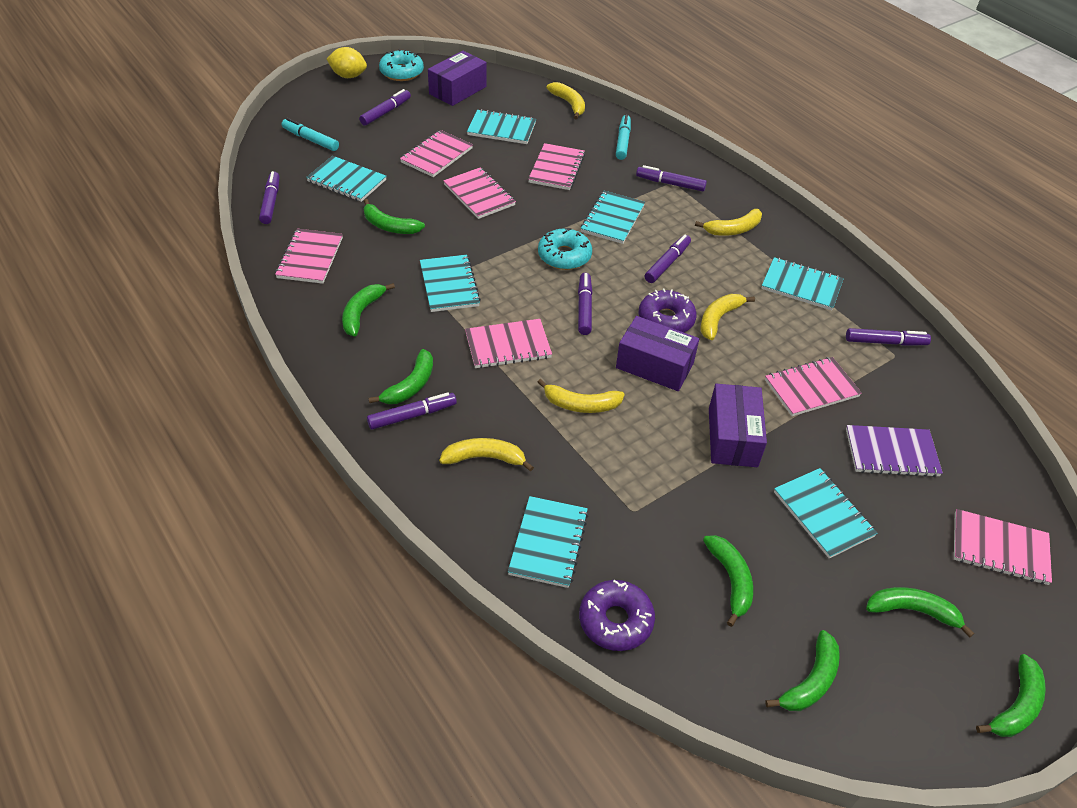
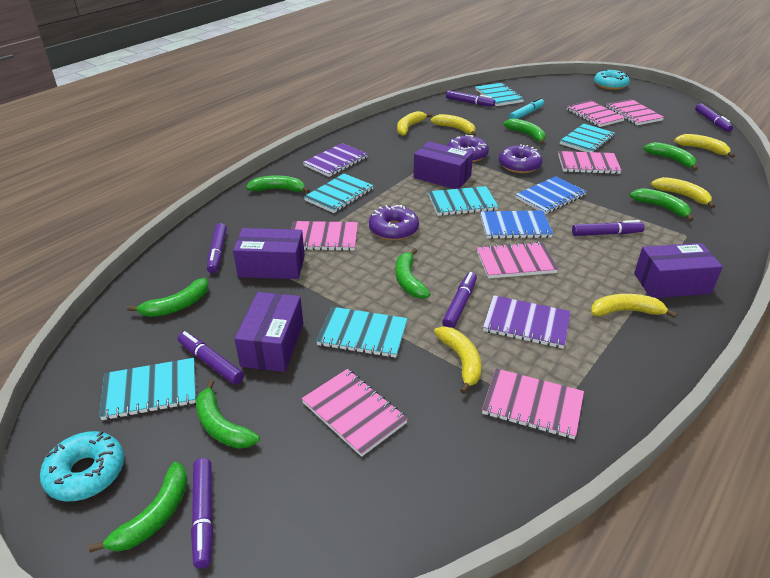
blue notebook: none = 0 -> [480,210,553,239] [515,176,587,214] = 2
green banana: [342,283,395,337] [364,199,425,234] [369,349,433,404] [703,535,753,627] [765,630,840,711] [866,587,974,638] [976,654,1046,737] = 7 -> [89,462,188,552] [127,278,209,317] [196,380,260,449] [246,175,310,193] [396,248,430,299] [503,119,546,144] [630,188,694,222] [643,142,698,171] = 8
purple box: [428,51,487,106] [616,316,699,391] [709,384,767,467] = 3 -> [233,228,305,279] [235,292,303,372] [413,141,473,189] [634,243,723,298] = 4
purple donut: [579,580,655,651] [638,288,697,332] = 2 -> [369,205,419,241] [447,135,489,162] [499,144,542,173] = 3
purple notebook: [846,425,943,477] = 1 -> [303,143,368,177] [483,295,571,348] = 2
turquoise marker: [282,118,339,151] [616,115,631,160] = 2 -> [509,97,544,119] = 1
turquoise notebook: [306,156,386,202] [420,255,481,312] [467,109,536,144] [508,496,589,588] [581,191,645,244] [761,257,844,310] [774,468,878,558] = 7 -> [99,358,196,420] [304,174,374,213] [316,307,408,358] [428,186,499,216] [476,83,524,106] [560,124,615,152] = 6
yellow banana: [439,438,534,472] [538,379,625,413] [547,82,585,120] [695,209,762,236] [701,294,755,340] = 5 -> [397,111,432,136] [431,114,476,136] [434,326,481,394] [591,294,678,318] [651,177,715,208] [674,134,735,158] = 6
yellow lemon: [327,47,367,78] = 1 -> none = 0

